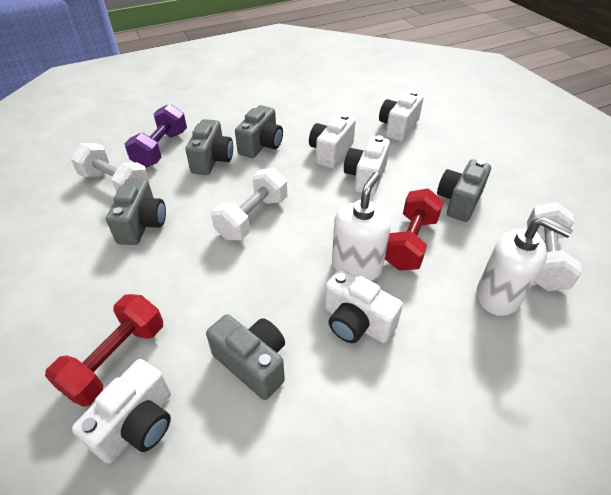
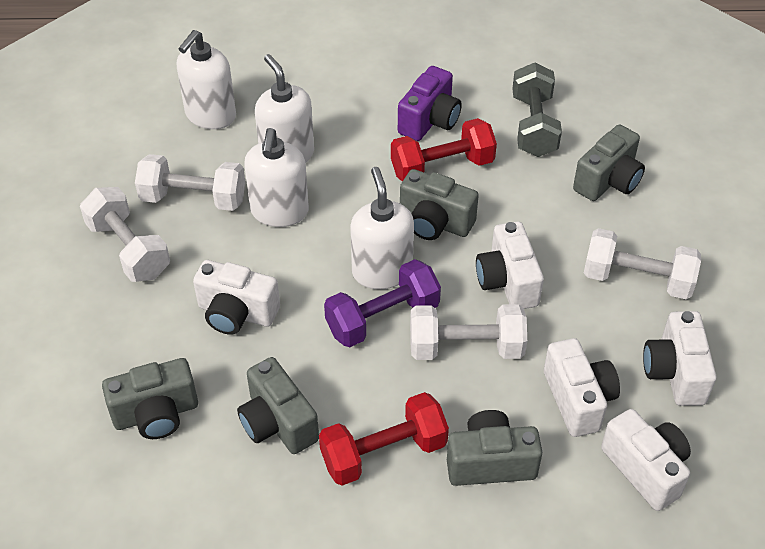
grey dumbbell: none = 0 -> [512,63,562,157] = 1
purple camera: none = 0 -> [398,66,462,141] = 1
white dumbbell: [71,143,150,192] [211,168,287,240] [527,202,582,291] = 3 -> [80,187,170,282] [135,154,245,211] [410,304,527,360] [584,228,701,299] = 4
white soap dispenser: [332,172,390,281] [477,217,573,316] = 2 -> [177,30,236,129] [244,128,309,227] [255,54,314,163] [350,167,414,289] = 4

